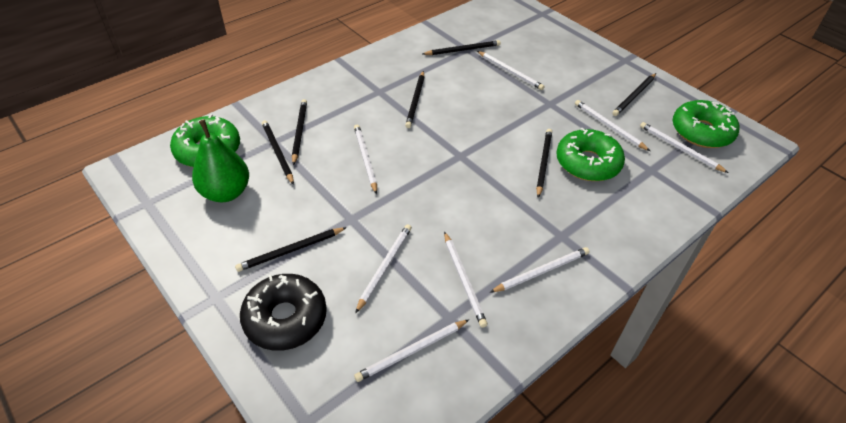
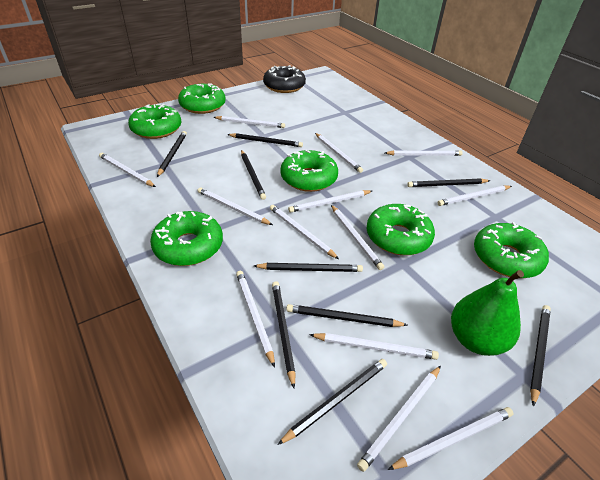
black pencil: [235,227,347,272] [262,120,294,185] [292,99,307,165] [405,71,424,128] [423,40,501,55] [536,129,552,198] [612,73,656,116] = 7 -> [157,131,187,177] [227,133,303,147] [241,150,266,200] [254,263,363,272] [272,281,296,388] [277,359,387,445] [286,304,408,327] [407,178,490,187] [530,305,551,407] = 9
green donut: [170,114,240,167] [556,128,625,181] [672,100,739,148] = 3 -> [128,104,181,139] [150,211,223,266] [178,84,226,114] [281,150,338,192] [367,204,435,255] [474,222,549,278] = 6
white pencil: [354,124,377,194] [354,319,469,382] [355,224,412,314] [444,231,488,328] [477,51,545,90] [490,247,590,293] [575,100,650,151] [640,122,728,173] = 8 -> [99,153,156,187] [198,187,273,225] [214,116,285,128] [236,271,275,368] [270,205,339,259] [288,190,372,213] [309,333,439,360] [315,133,363,173] [331,205,384,270] [357,366,441,472] [385,150,463,156] [388,407,514,470] [438,186,512,206] = 13

